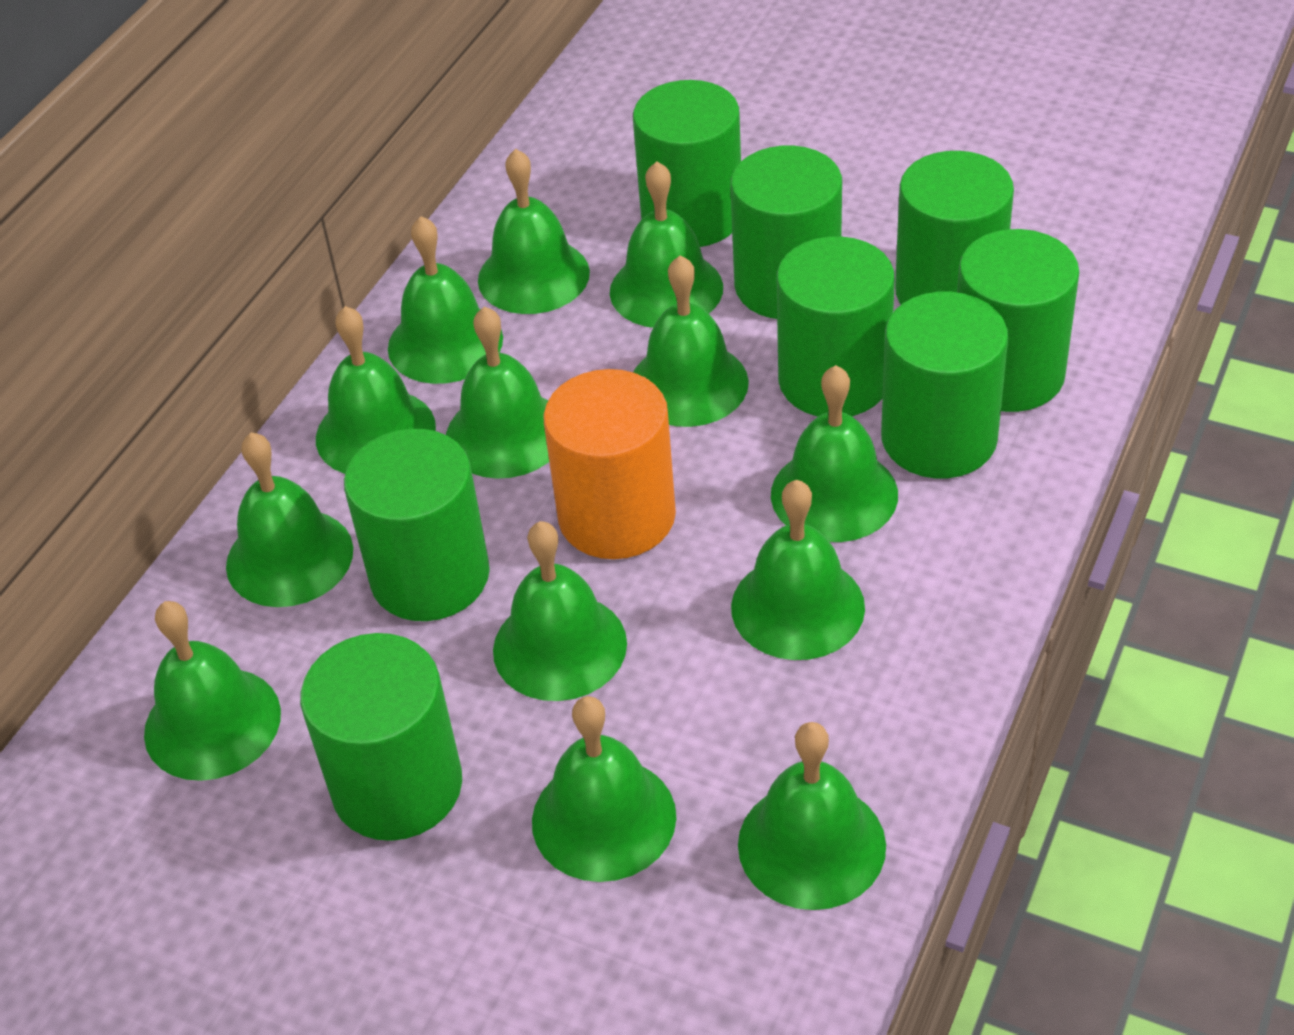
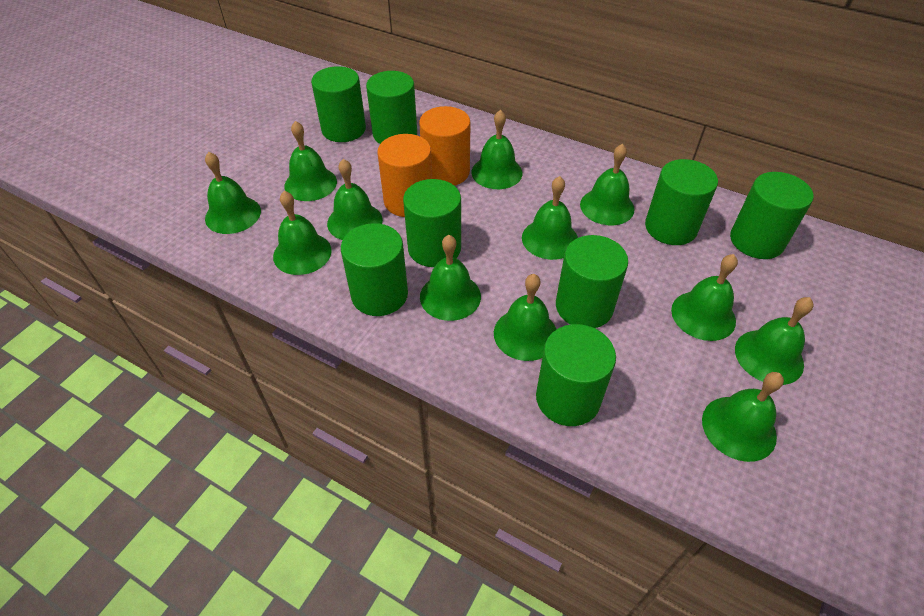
green bell: [144,601,281,781] [226,432,353,607] [316,306,436,474] [388,216,503,384] [446,306,549,479] [478,149,590,314] [493,521,627,701] [532,696,676,882] [610,161,723,328] [633,255,749,427] [731,480,865,660] [738,722,886,910] [771,365,898,542] = 13 -> [205,152,261,234] [273,191,332,275] [284,121,337,201] [327,159,383,240] [420,235,481,321] [471,110,522,189] [494,274,557,361] [522,176,578,260] [580,144,634,225] [671,254,738,341] [702,372,784,462] [735,297,814,385] = 12
orange cylinder: [543,369,676,559] = 1 -> [377,134,432,217] [419,106,470,186] = 2

